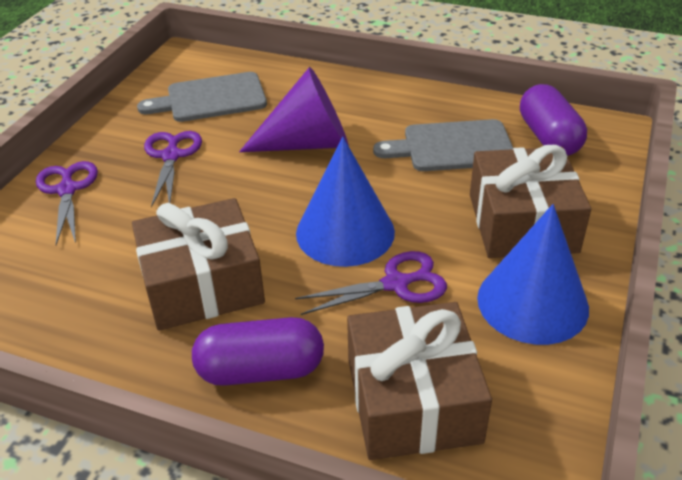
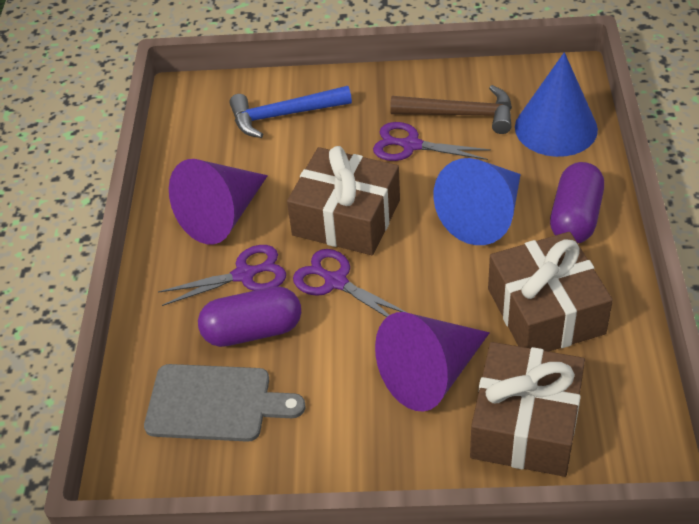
blue hammer: none = 0 -> [229,86,352,138] = 1
brown hammer: none = 0 -> [390,85,512,134] = 1
grey cutting board: [137,72,267,122] [373,119,513,171] = 2 -> [144,364,305,442] = 1
purple cone: [239,67,349,152] = 1 -> [169,159,268,244] [375,312,490,412] = 2

